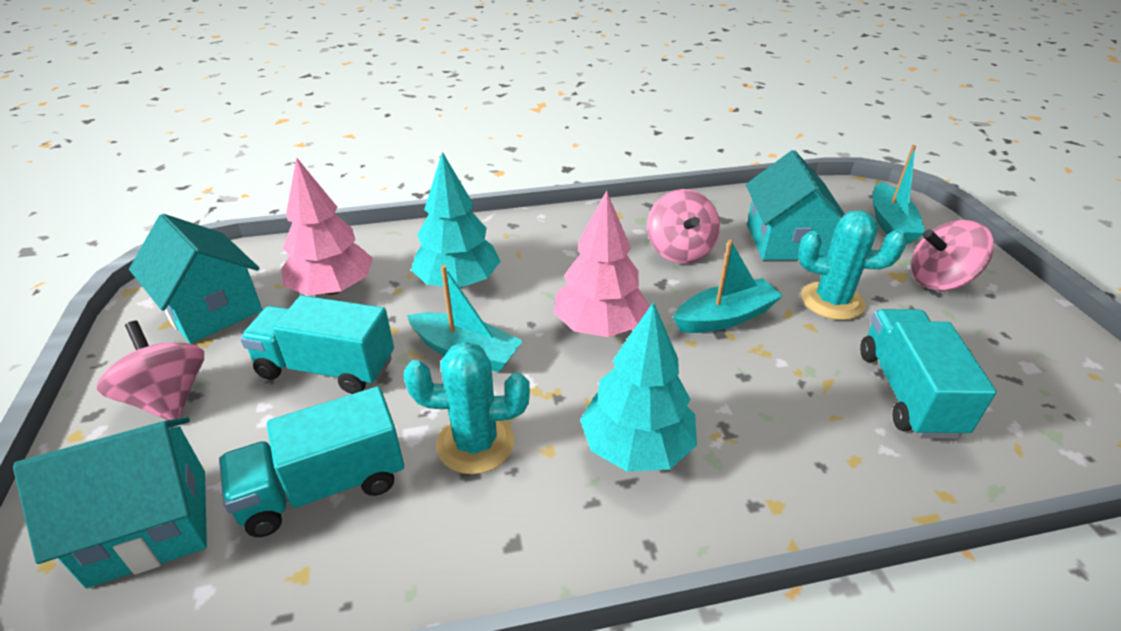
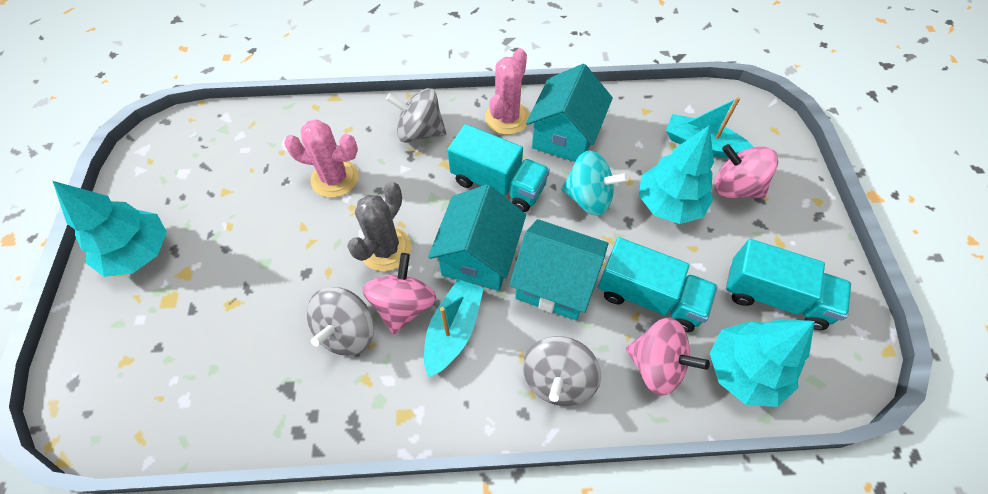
grey cactus: none = 0 -> [347,182,411,271] = 1
grey spinning top: none = 0 -> [307,287,374,356] [386,88,446,143] [523,336,601,406] = 3
pink cactus: none = 0 -> [284,119,359,198] [485,48,530,135] = 2
pink tree: [281,157,373,296] [554,191,650,337] = 2 -> none = 0
turquoise boat: [407,265,523,372] [673,240,783,333] [873,145,925,243] = 3 -> [424,279,484,378] [666,97,754,158] = 2
turquoise cactus: [403,342,530,474] [798,210,907,320] = 2 -> none = 0
turquoise spinning top: none = 0 -> [561,150,629,216] = 1
turquoise tree: [411,152,501,288] [580,302,697,472] = 2 -> [53,181,167,277] [639,125,714,224] [710,319,815,407] = 3

